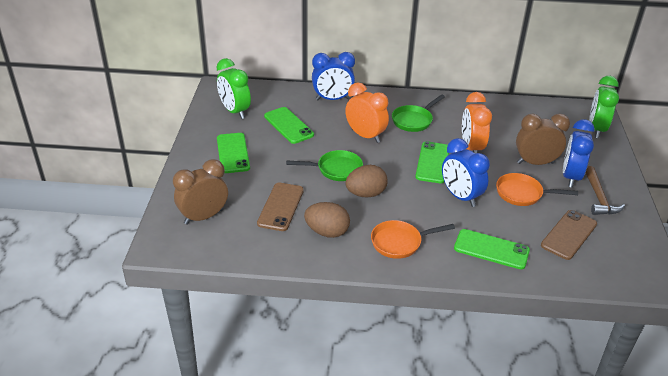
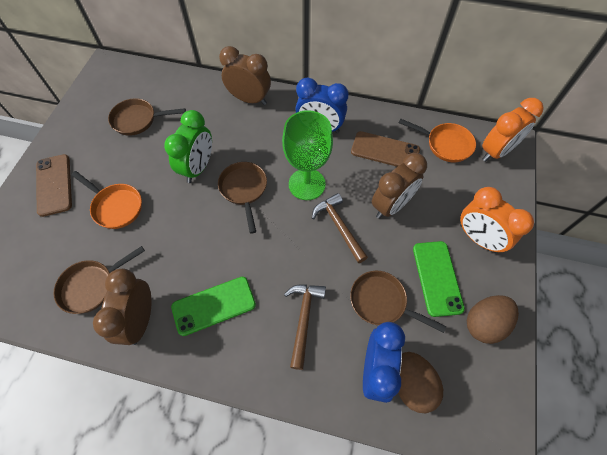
blue clock: [312,52,355,100] [442,138,490,207] [563,119,594,188] = 3 -> [295,77,349,133] [363,322,405,403] = 2
brown clock: [173,159,228,225] [516,114,570,165] = 2 -> [93,269,151,345] [219,46,271,105] [372,153,427,219] = 3
brown hammer: [586,166,625,215] = 1 -> [284,284,326,370] [312,193,368,263] = 2
brown pan: none = 0 -> [53,246,145,314] [108,98,186,136] [218,162,267,234] [350,271,446,333] = 4
green clock: [216,58,251,119] [589,76,619,139] = 2 -> [164,110,212,183] = 1
green goblet: none = 0 -> [282,110,333,200] = 1
green pan: [286,150,363,181] [392,94,445,132] = 2 -> none = 0
green phone: [217,133,250,173] [264,107,314,144] [415,141,449,183] [454,229,530,269] = 4 -> [171,277,256,336] [413,241,465,317] = 2

